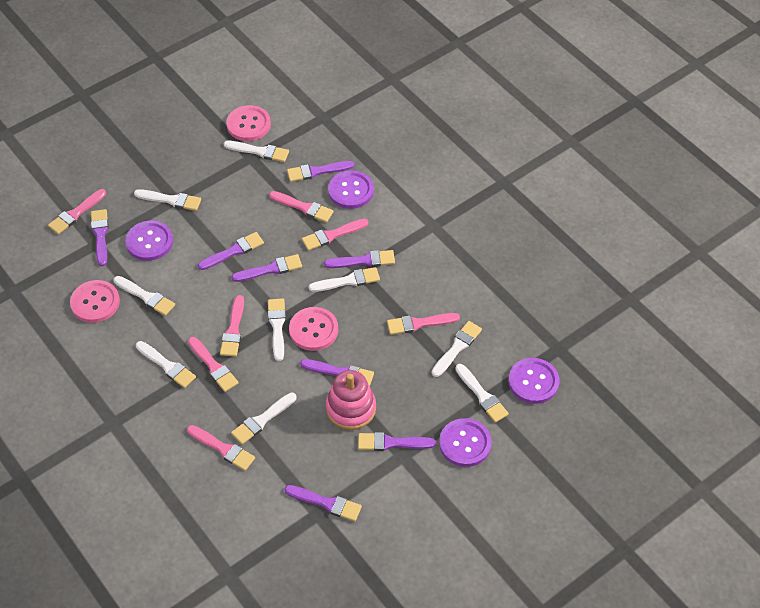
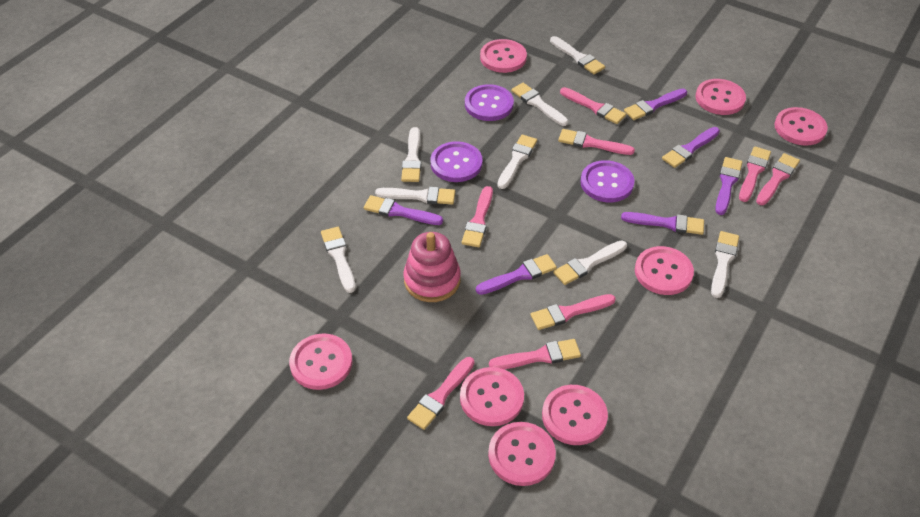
pink brush: [48,189,106,234] [187,425,255,471] [188,337,239,392] [220,295,244,357] [269,191,334,222] [302,219,368,251] [387,313,460,335] = 7 -> [407,357,475,430] [462,186,493,247] [489,339,581,369] [531,294,616,330] [558,129,635,155] [560,87,626,124] [739,146,771,202] [756,153,800,205] = 8
pink button: [70,280,120,323] [226,105,271,141] [289,307,338,351] = 3 -> [289,334,352,390] [460,367,524,426] [480,39,527,73] [488,422,556,486] [542,385,608,445] [635,246,694,295] [695,79,746,115] [774,107,828,146] = 8
purple brush: [91,209,109,266] [198,232,264,270] [231,254,302,282] [284,485,362,522] [287,161,354,182] [300,359,374,386] [324,250,395,268] [358,432,436,451] = 8 -> [364,195,443,225] [476,254,557,295] [621,212,704,235] [624,88,687,120] [662,127,720,168] [715,157,742,215] = 6
purple button: [125,221,173,261] [328,170,374,209] [439,418,492,467] [508,358,559,404] = 4 -> [431,141,483,182] [465,84,514,121] [580,160,634,202] = 3
white brush: [113,276,175,316] [134,189,201,211] [136,341,196,388] [224,141,289,162] [231,392,297,444] [268,298,286,361] [309,267,380,292] [432,321,482,377] [455,364,509,423] = 9 -> [321,227,356,293] [375,187,455,204] [401,127,421,182] [497,135,537,189] [511,83,568,126] [550,36,605,74] [553,240,627,285] [711,231,739,298] = 8

